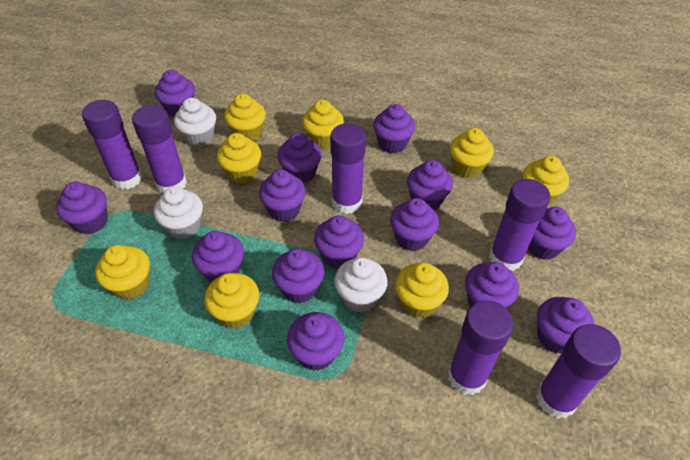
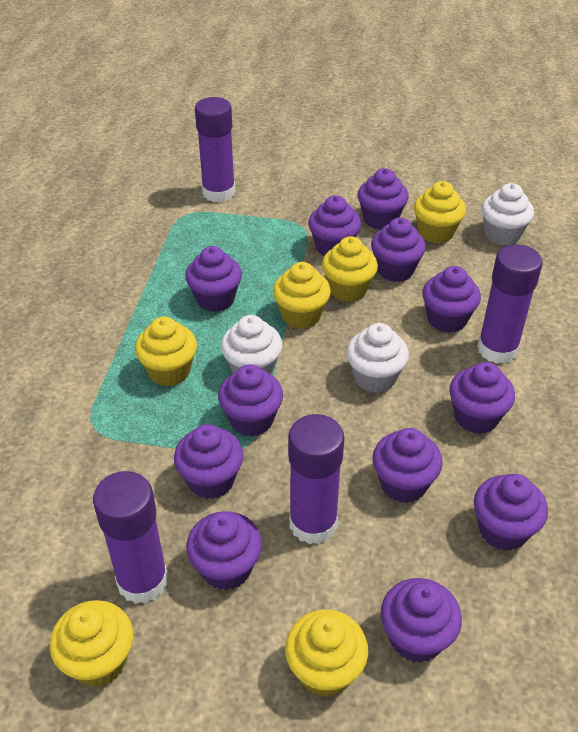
purple cupcake: [56,182,107,234] [155,70,195,117] [192,231,244,282] [259,170,306,222] [272,248,325,303] [277,133,322,183] [287,312,344,371] [314,215,364,269] [373,104,415,153] [390,198,439,251] [407,160,453,210] [465,262,519,308] [527,207,576,260] [537,297,595,354] = 14 -> [174,424,243,499] [185,246,242,312] [186,511,262,591] [218,364,283,436] [308,195,361,256] [358,168,409,230] [371,217,426,282] [372,428,443,503] [381,578,462,663] [422,266,481,333] [449,362,515,434] [474,474,548,551] = 12
purple glue stick: [82,100,142,190] [132,105,187,193] [330,123,366,214] [447,300,513,395] [489,179,550,271] [536,324,621,419] = 6 -> [93,471,168,604] [195,97,235,203] [288,414,344,544] [477,244,542,364] = 4
yellow cupcake: [95,245,150,300] [204,273,259,329] [217,133,261,184] [224,94,266,141] [302,100,344,149] [395,263,449,318] [450,128,494,178] [523,156,569,206] = 8 -> [50,600,133,687] [135,317,197,386] [273,262,331,329] [285,609,368,697] [322,236,378,302] [414,181,466,243] = 6

